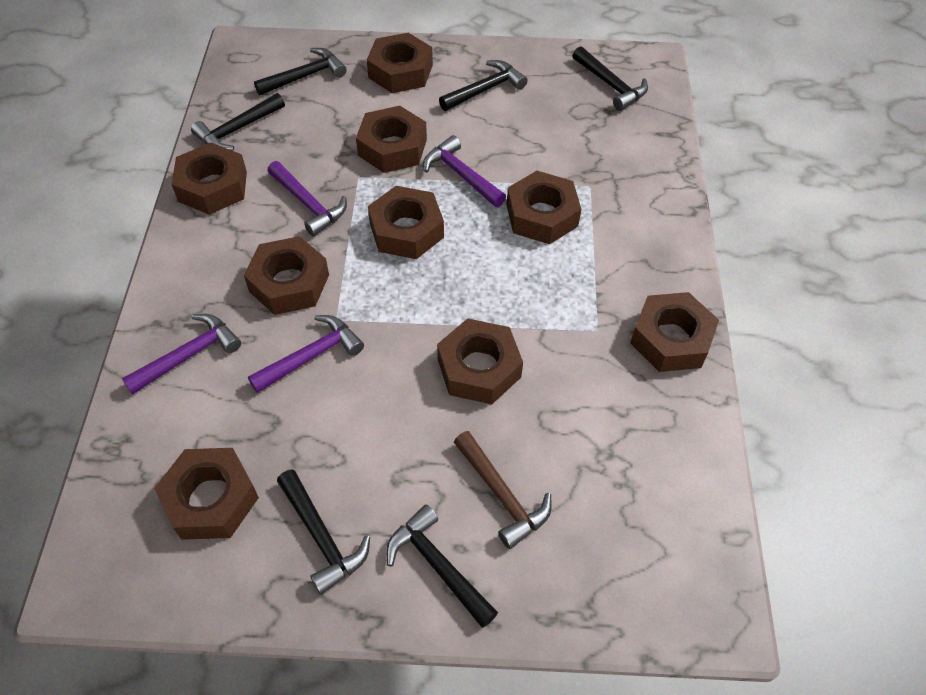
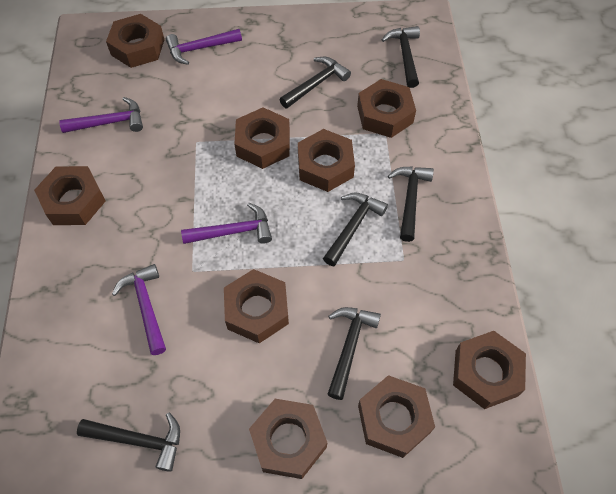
brown hammer: [454,431,552,549] = 1 -> none = 0

